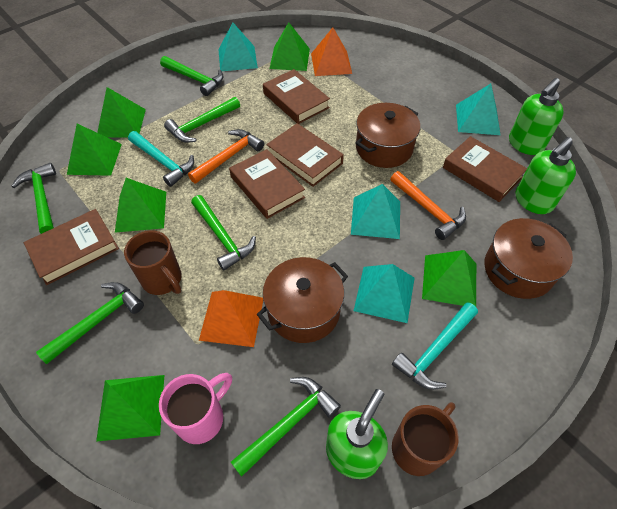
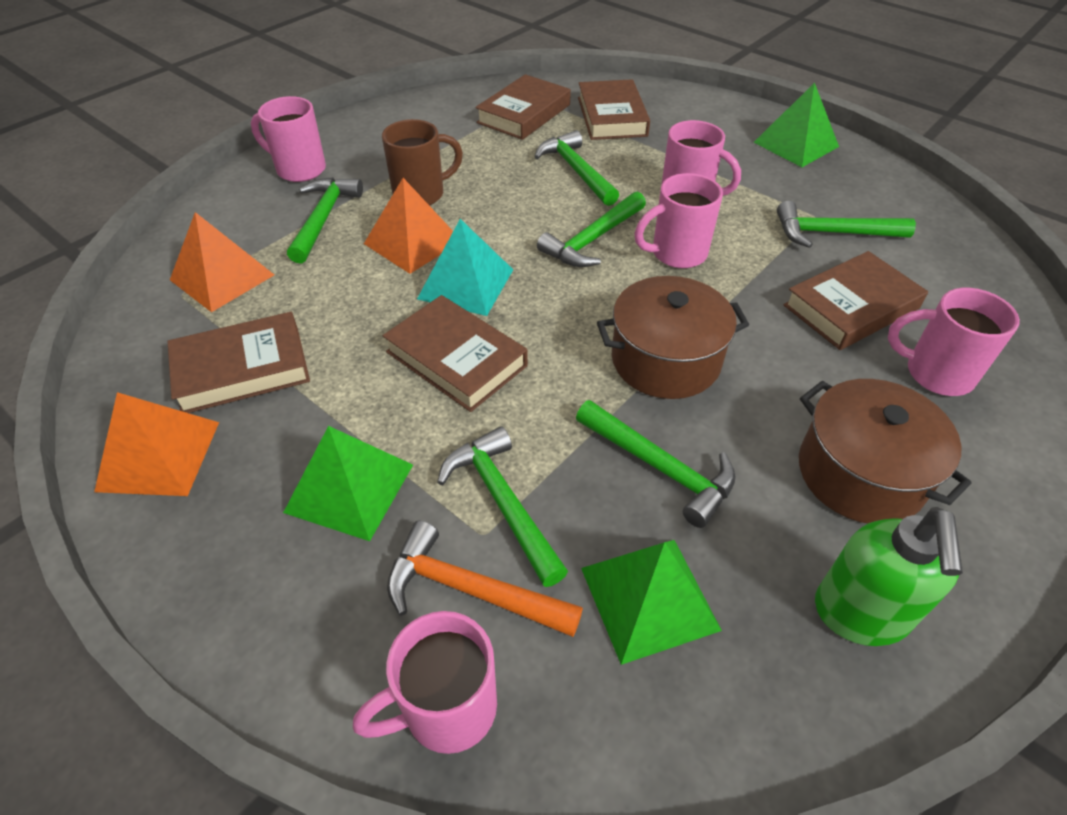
brown mug: [124,230,182,295] [392,402,459,476] = 2 -> [382,119,463,206] = 1
brown pot: [257,257,348,343] [356,103,420,168] [484,218,573,299] = 3 -> [597,276,749,399] [799,379,972,523] = 2
green pyramid: [67,124,122,176] [96,375,164,442] [97,87,146,138] [115,178,166,233] [270,22,310,71] [422,250,476,306] = 6 -> [283,426,413,541] [581,540,722,665] [754,83,839,167] = 3
green soap dispenser: [326,389,388,479] [509,78,564,155] [515,137,576,214] = 3 -> [815,507,963,646] = 1
orange hammer: [188,129,264,184] [390,171,466,240] = 2 -> [387,520,583,637] = 1
orange pyramid: [199,290,263,347] [311,27,352,76] = 2 -> [94,392,219,496] [170,212,274,312] [364,178,453,274] = 3
pink mug: [159,373,232,444] = 1 -> [251,96,326,182] [353,611,497,754] [634,173,723,268] [662,120,741,196] [888,288,1020,396] = 5
turquoise hammer: [128,131,194,187] [392,302,478,390] = 2 -> none = 0
turquoise pyramid: [218,22,258,71] [351,184,400,239] [354,264,415,323] [456,84,500,135] = 4 -> [417,219,513,316] = 1

